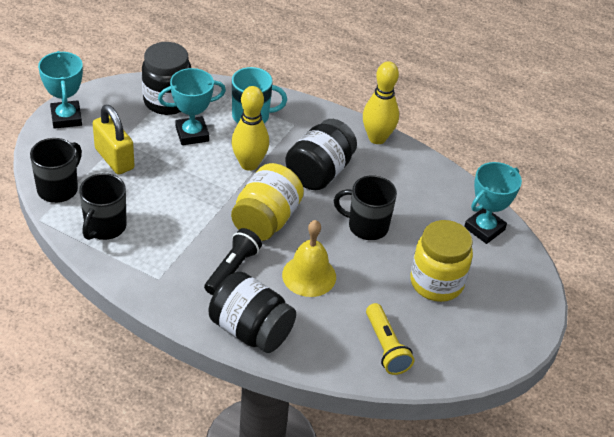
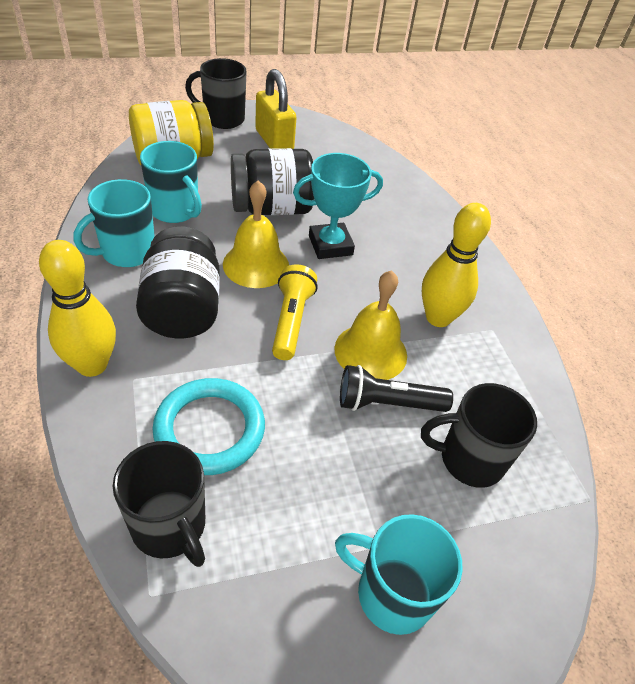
black jar: [142,42,191,115] [209,271,296,353] [285,119,357,190] = 3 -> [136,226,220,338] [231,148,314,215] = 2
turquoise mug: [232,67,287,123] = 1 -> [74,179,155,267] [140,141,202,223] [335,514,463,635] = 3
turquoise ring: none = 0 -> [153,378,265,475] = 1
turquoise trophy: [38,51,83,129] [158,68,226,145] [464,162,522,244] = 3 -> [293,153,383,259] = 1
yellow bell: [282,220,336,297] = 1 -> [223,180,289,288] [334,270,407,380] = 2
yellow jar: [231,163,304,241] [410,220,473,302] = 2 -> [129,100,214,165] = 1

